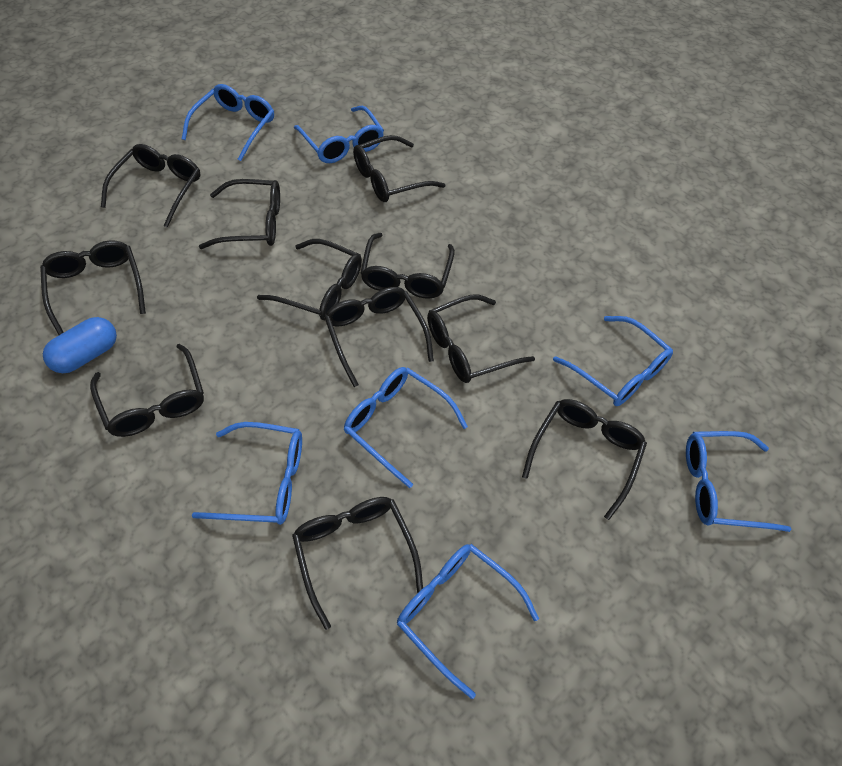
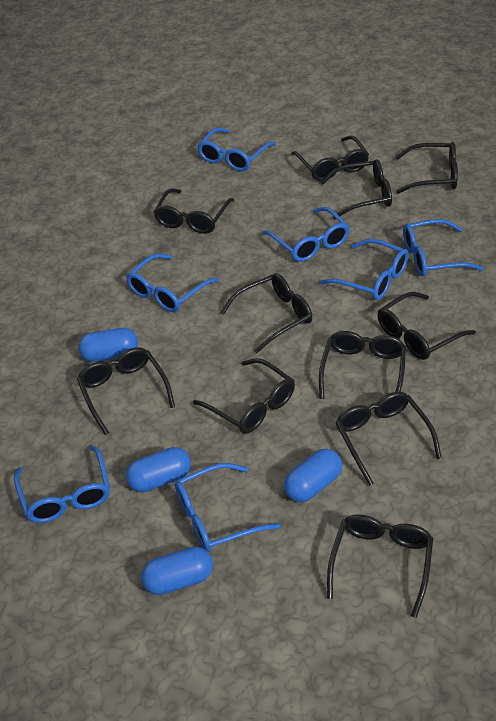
blue capsule: [43,317,117,373] = 1 -> [78,328,138,362] [126,447,191,493] [141,547,213,595] [284,448,342,502] = 4

